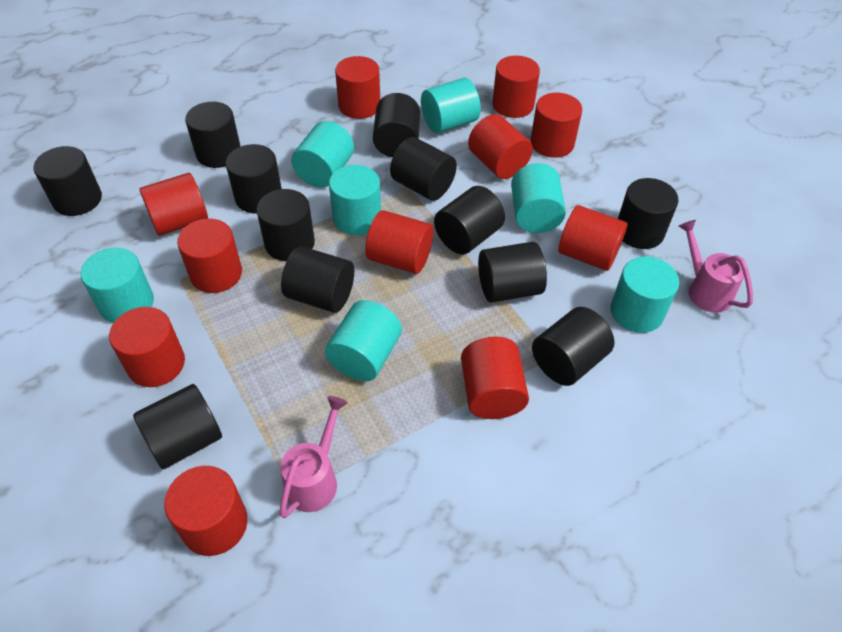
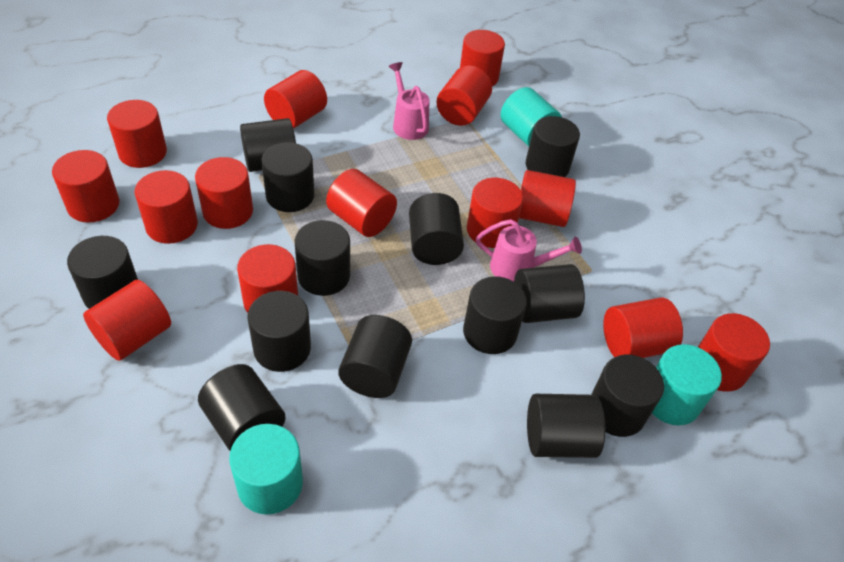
black cylinder: [34,146,102,216] [133,384,222,469] [185,102,241,168] [226,144,282,214] [257,189,315,261] [281,246,354,313] [373,93,420,157] [390,137,457,201] [434,186,505,255] [478,242,547,303] [532,307,615,386] [618,178,679,249] = 12 -> [67,236,138,309] [198,364,286,451] [240,118,296,172] [247,291,311,372] [261,142,314,212] [295,220,350,296] [338,315,412,398] [409,193,464,265] [463,276,527,354] [514,264,585,323] [526,116,580,177] [527,394,605,458] [591,355,664,437] = 13
red cylinder: [109,307,185,387] [139,173,208,236] [164,466,248,556] [177,218,242,293] [335,56,380,119] [365,210,433,274] [461,337,529,419] [468,114,533,179] [492,56,540,118] [530,93,582,158] [558,205,628,271] = 11 -> [52,150,119,223] [83,280,171,361] [107,100,167,168] [135,170,198,244] [195,157,253,229] [237,244,298,313] [264,70,327,129] [326,169,397,237] [437,65,492,126] [460,30,505,86] [467,178,523,248] [519,170,576,227] [603,298,683,358] [698,313,770,392] = 14
turquoise cylinder: [80,247,154,323] [291,121,354,188] [325,300,402,381] [329,165,381,235] [421,78,481,133] [511,163,566,233] [611,256,679,333] = 7 -> [229,424,303,515] [501,87,562,147] [652,344,722,425] = 3

